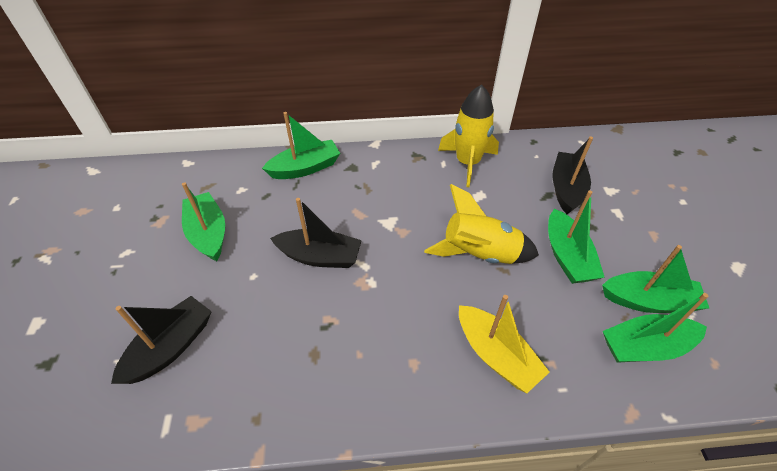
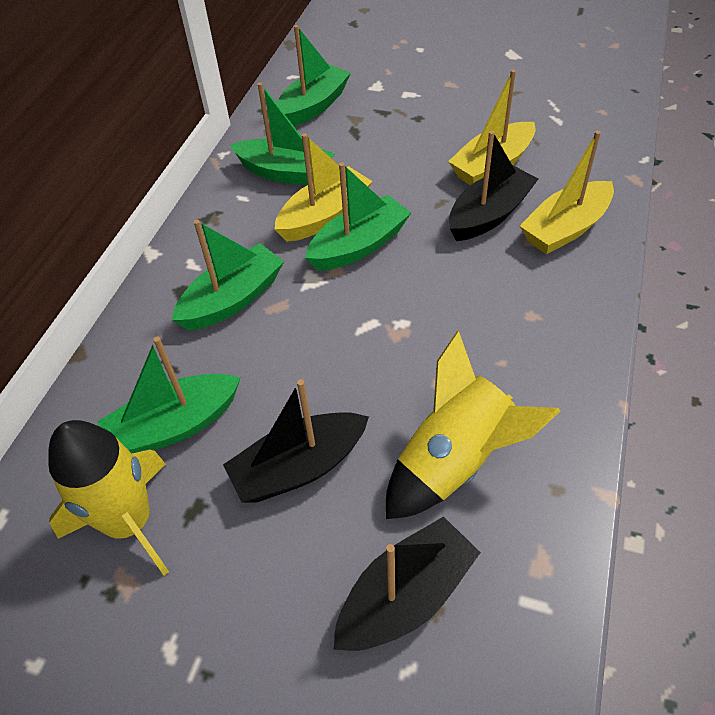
yellow boat: [459,295,550,393] = 1 -> [274,133,373,242] [448,70,536,185] [520,131,614,254] = 3

